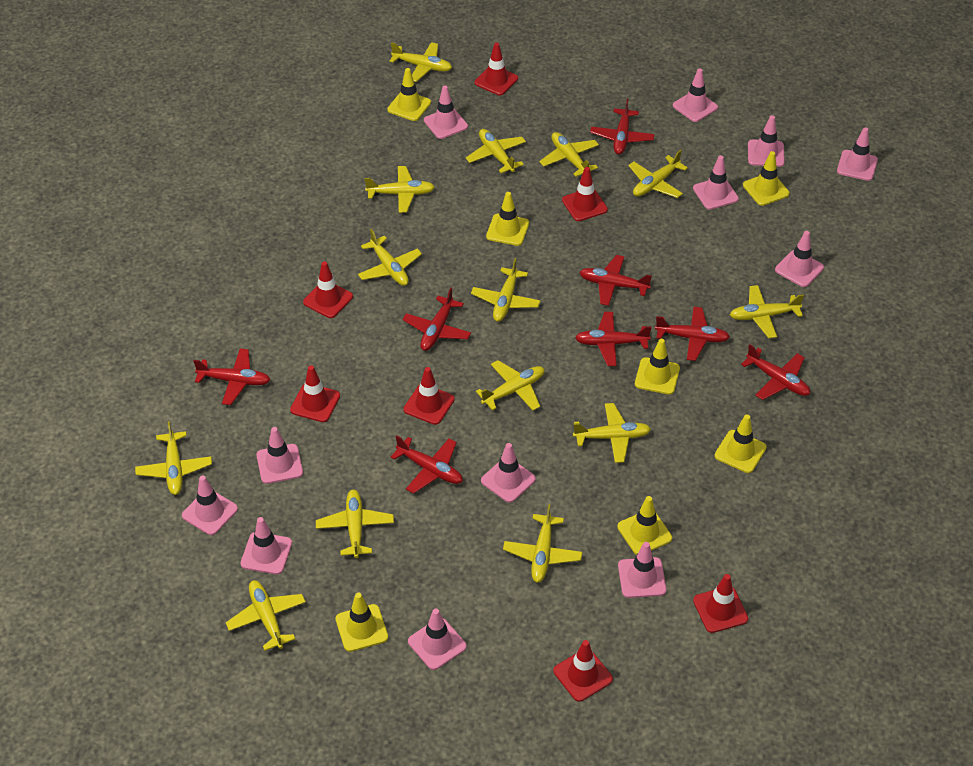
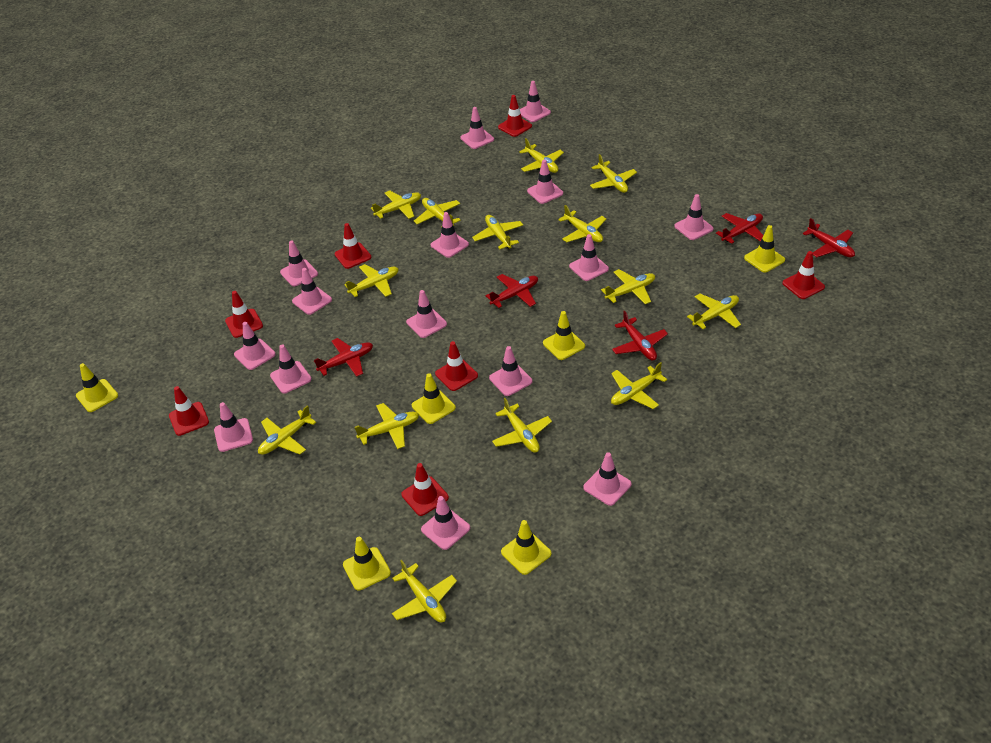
pink traffic cone: [182,476,238,535] [240,517,292,574] [256,427,303,484] [408,609,467,670] [424,85,468,139] [481,443,536,503] [618,542,666,598] [673,68,718,122] [693,156,739,210] [748,115,785,167] [775,231,824,287] [837,127,878,181] = 12 -> [214,402,253,452] [234,322,276,370] [270,344,311,394] [280,241,318,287] [292,268,332,315] [406,290,447,338] [421,496,470,550] [431,212,469,258] [460,107,494,149] [489,346,532,396] [520,81,551,122] [527,160,563,204] [569,234,609,281] [583,452,631,506] [674,194,714,240] = 15
red plane: [194,348,270,405] [391,435,463,494] [402,287,471,351] [575,312,652,366] [579,255,652,306] [590,98,655,155] [655,307,730,361] [741,344,810,400] = 8 -> [314,338,373,377] [486,274,538,308] [612,311,668,361] [716,213,763,244] [803,218,855,257] = 5
yellow traffic cone: [336,593,388,652] [387,68,431,121] [486,192,529,246] [617,496,672,555] [635,339,680,395] [714,414,767,473] [743,151,790,206] = 7 -> [76,363,118,412] [343,537,391,591] [412,373,456,424] [501,520,552,575] [543,311,585,360] [744,225,785,273] = 6

